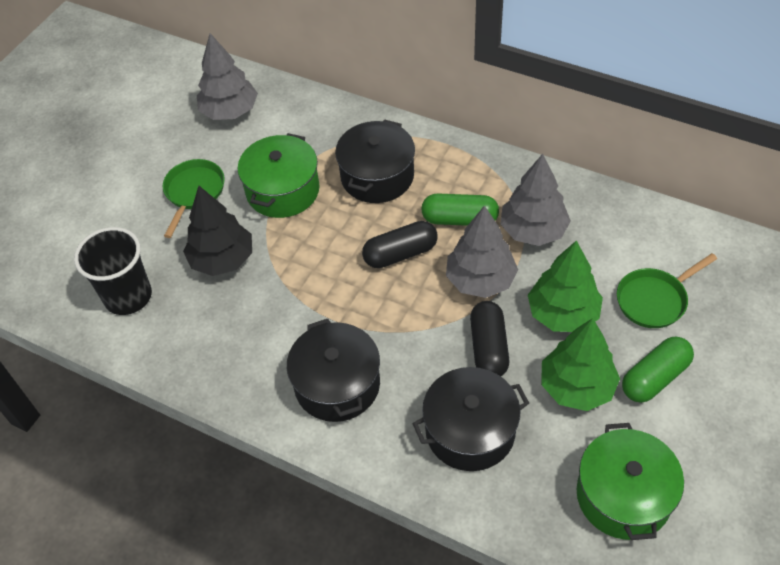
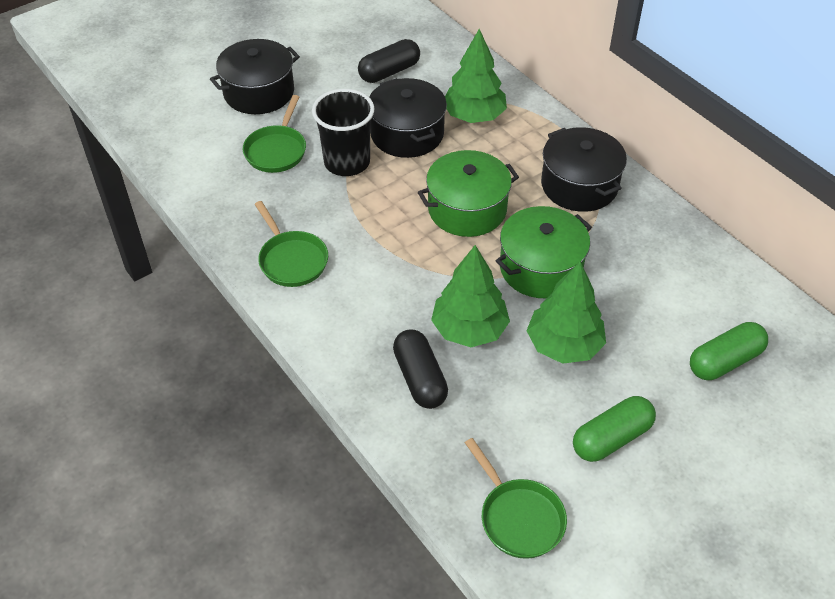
black tree: [183,186,252,276] = 1 -> none = 0
green pan: [163,159,225,238] [617,253,717,328] = 2 -> [242,95,306,173] [255,201,328,287] [465,438,567,559] = 3
green tree: [528,240,603,332] [541,318,620,411] = 2 -> [431,245,510,347] [445,29,507,123] [526,261,606,364] = 3
grey tree: [197,33,258,120] [446,205,518,298] [501,154,571,246] = 3 -> none = 0

